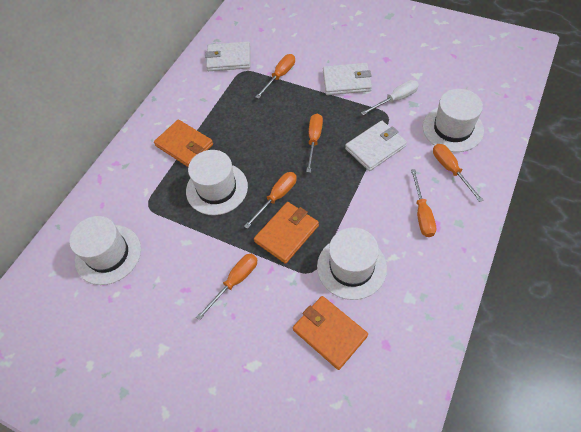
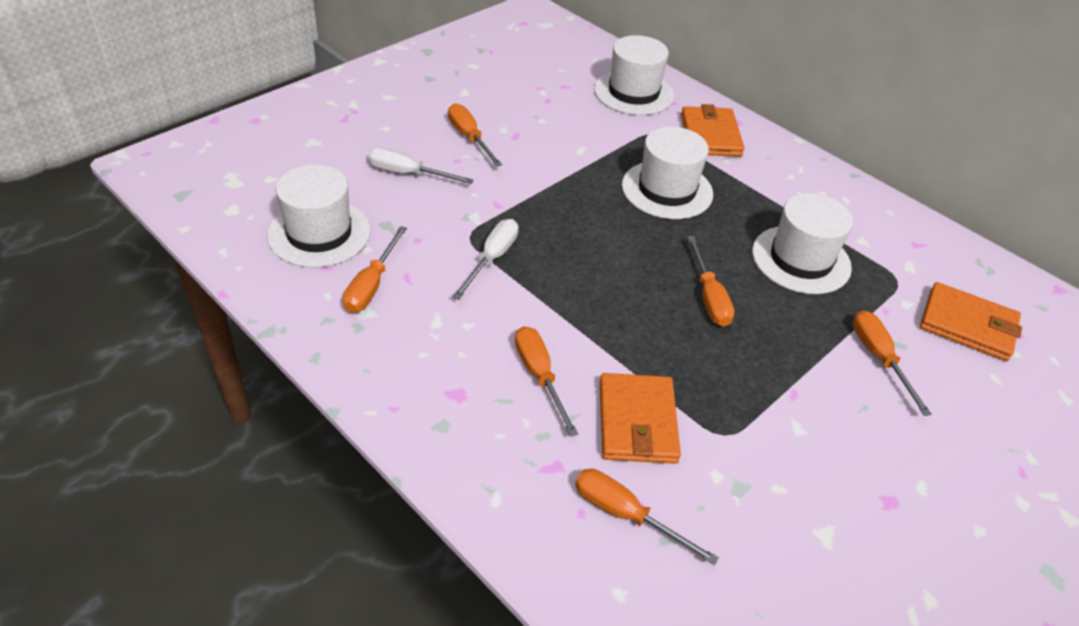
white screwdriver: [361,80,419,115] = 1 -> [368,147,474,184] [453,219,519,299] = 2
white wallet: [205,41,250,71] [323,63,372,95] [345,121,407,171] = 3 -> none = 0

